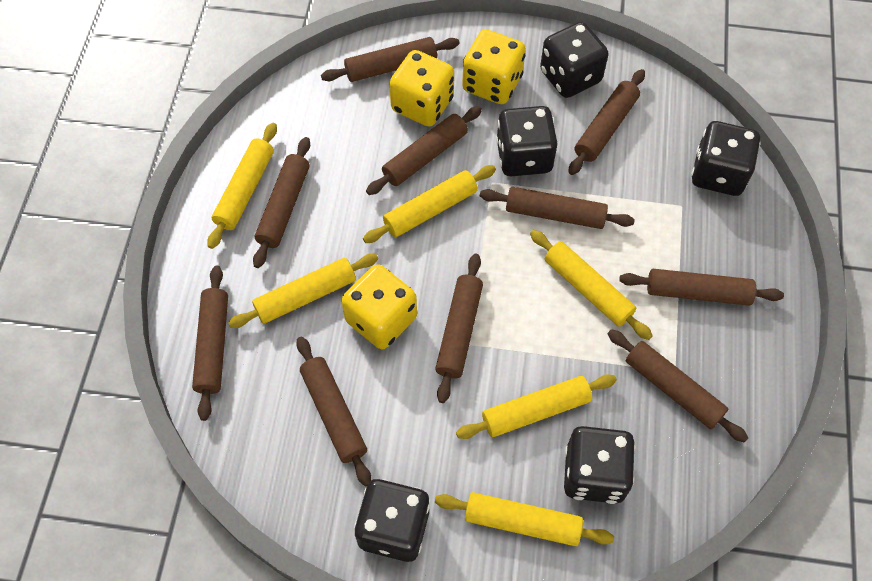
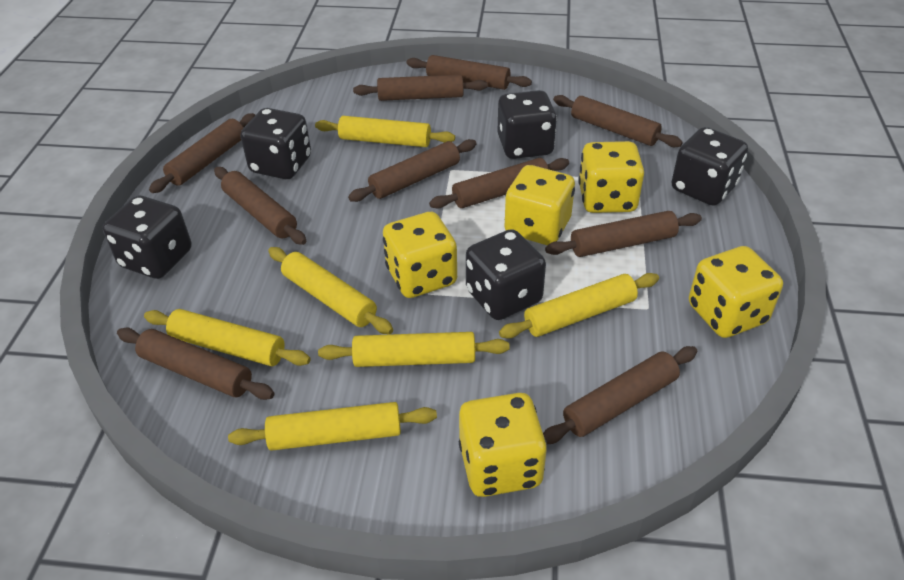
yellow dice: [341,264,417,349] [389,50,454,127] [462,29,526,104] = 3 -> [383,212,457,298] [459,393,547,497] [505,165,575,245] [578,141,644,213] [689,246,783,338] = 5

